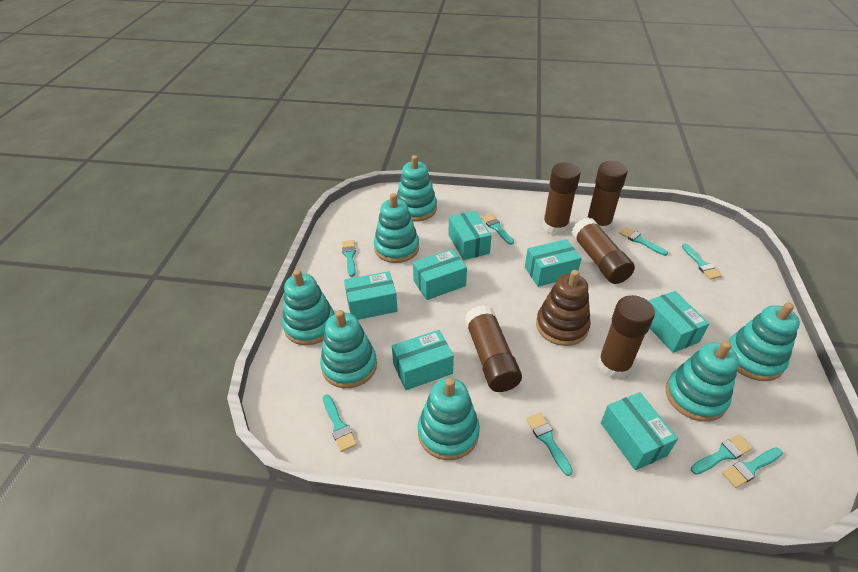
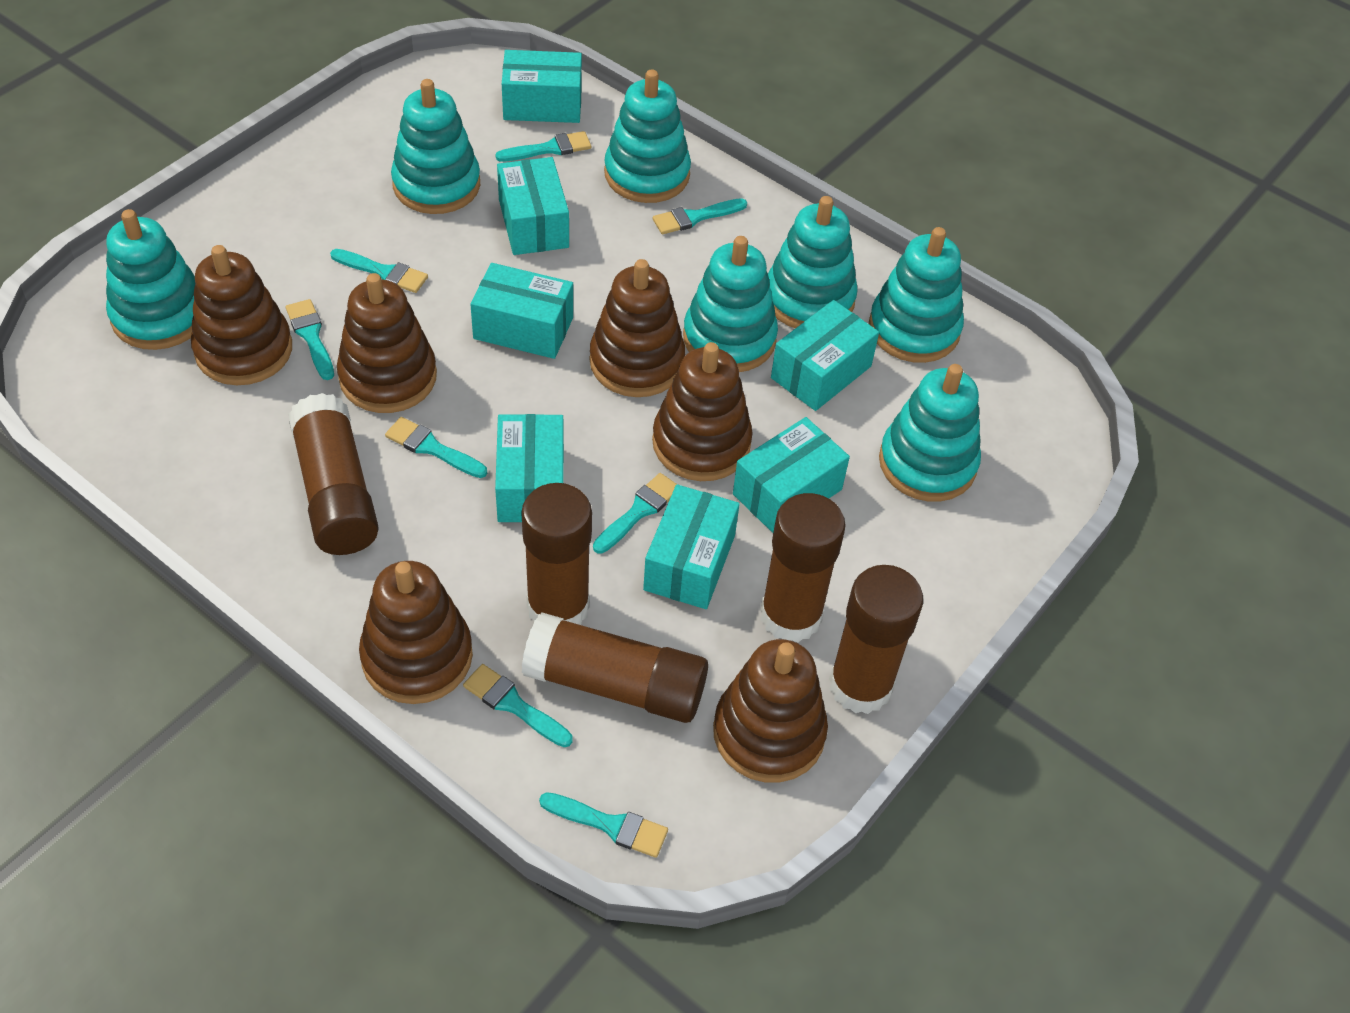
brown stacking toy: [536,270,591,346] = 1 -> [191,245,292,385] [337,273,437,413] [359,561,473,704] [589,259,685,397] [652,342,753,481] [713,639,828,783] = 6

